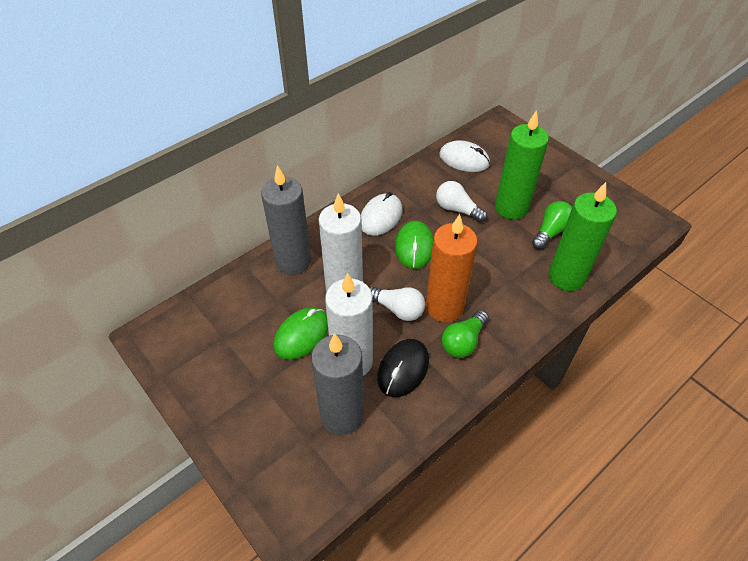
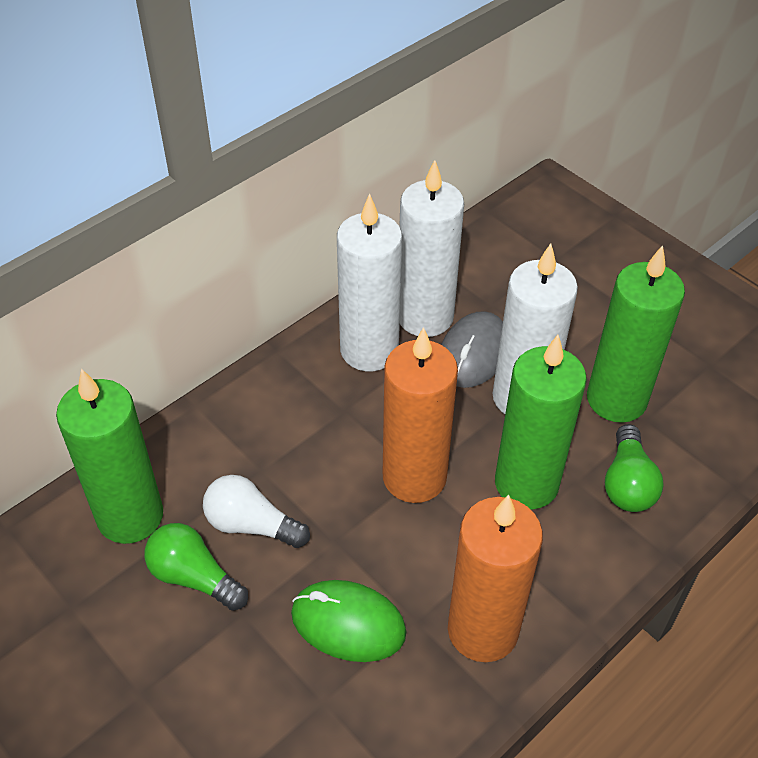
black mouse: [377,339,429,397] = 1 -> none = 0
green candle: [495,110,549,219] [549,182,617,291] = 2 -> [56,369,163,544] [495,335,587,510] [587,245,685,423] = 3
green mouse: [274,307,328,360] [395,221,433,269] = 2 -> [291,580,406,662] = 1
grey candle: [261,165,311,275] [311,333,364,435] = 2 -> none = 0
grey mouse: none = 0 -> [441,311,503,388] = 1
orange candle: [426,214,478,322] = 1 -> [383,327,458,503] [448,495,543,662] = 2
white candle: [318,193,363,292] [325,273,373,376] = 2 -> [337,194,402,371] [399,160,464,337] [493,244,578,414] = 3
white light bulb: [369,286,425,321] [436,181,487,223] = 2 -> [203,475,310,548] = 1
white mouse: [361,192,402,236] [439,140,490,172] = 2 -> none = 0

